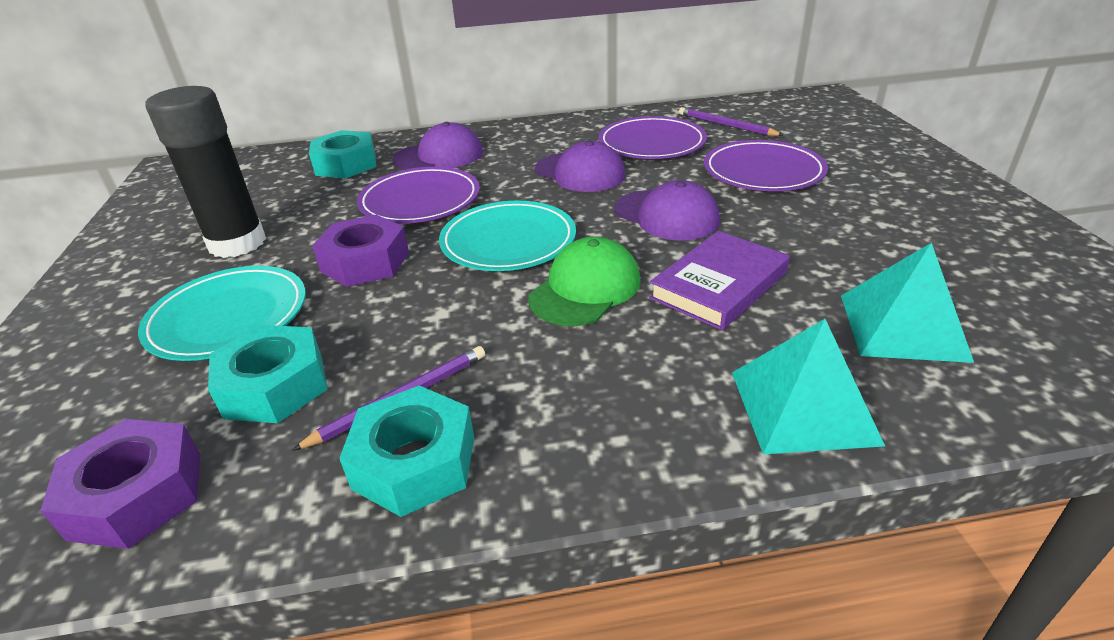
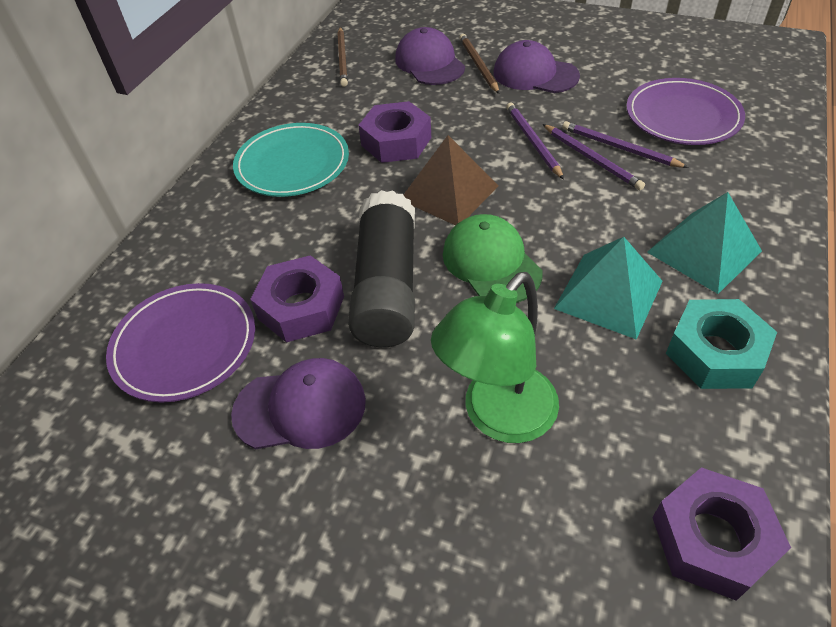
brown pencil: none = 0 -> [337,27,348,87] [459,34,500,94] = 2
brown pyramid: none = 0 -> [404,135,498,226] = 1
green lamp: none = 0 -> [431,272,559,443] = 1
purple book: [649,231,790,330] = 1 -> none = 0
purple nut: [40,419,200,549] [312,215,409,287] = 2 -> [250,255,344,342] [358,101,431,163] [652,467,791,601] = 3
purple pencil: [292,346,485,451] [679,107,783,136] = 2 -> [506,102,564,179] [543,124,645,190] [562,121,689,168] = 3
purple plate: [357,167,480,223] [599,116,707,159] [704,140,828,191] = 3 -> [106,283,255,403] [626,78,745,145] = 2
turquoise nut: [208,325,327,423] [309,130,376,178] [339,385,474,517] = 3 -> [666,299,777,389] = 1
turquoise plate: [138,266,306,361] [439,201,576,271] = 2 -> [233,123,349,197] = 1

